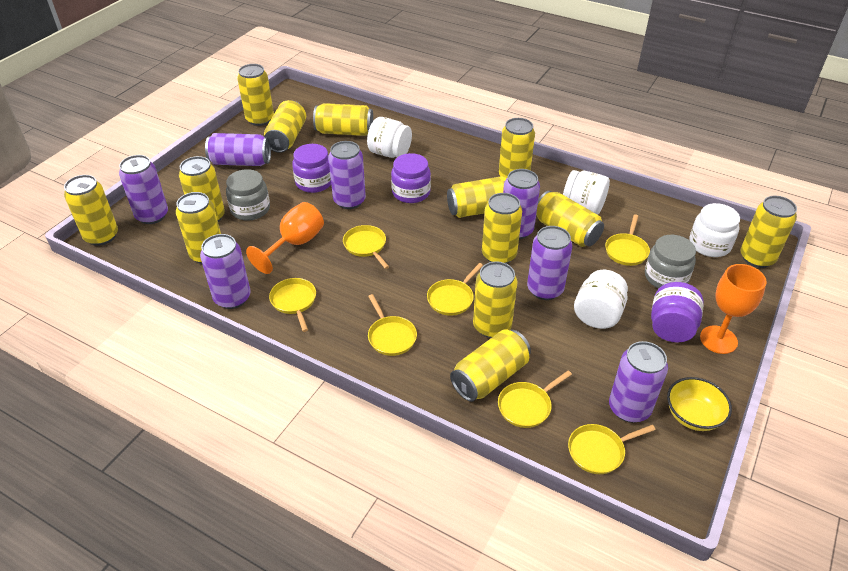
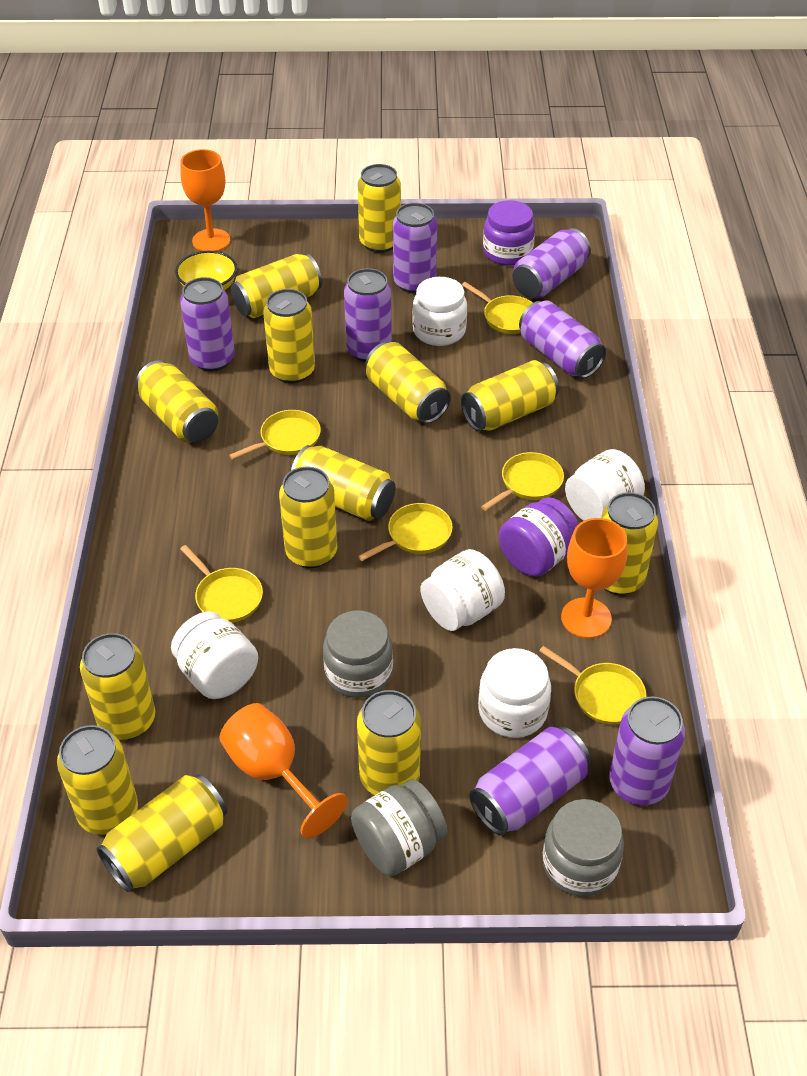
grey jar: [226,169,270,221] [645,235,696,288] = 2 -> [323,611,393,698] [351,779,448,876] [542,799,624,897] = 3
orange goblet: [246,202,324,274] [700,264,767,354] = 2 -> [180,149,230,251] [219,703,348,838] [561,518,627,638] = 3
purple jar: [292,144,331,193] [391,153,431,203] [651,282,704,343] = 3 -> [483,200,535,266] [499,497,578,577] = 2
white jar: [367,117,412,158] [563,170,610,215] [574,270,628,329] [689,203,740,257] = 4 -> [171,611,258,699] [412,277,467,346] [421,549,505,631] [478,648,551,738] [565,449,645,521] = 5
yellow pan: [269,278,316,332] [343,225,389,269] [368,294,417,356] [427,263,483,316] [498,370,572,428] [568,424,656,474] [605,214,650,266] = 7 -> [180,545,263,623] [229,410,321,460] [358,503,453,561] [462,282,533,334] [481,452,564,511] [539,646,646,725] = 6

